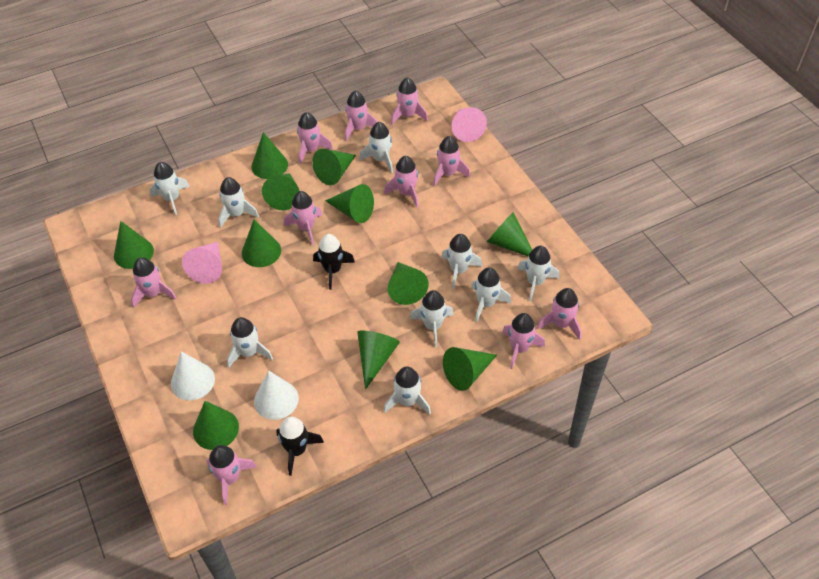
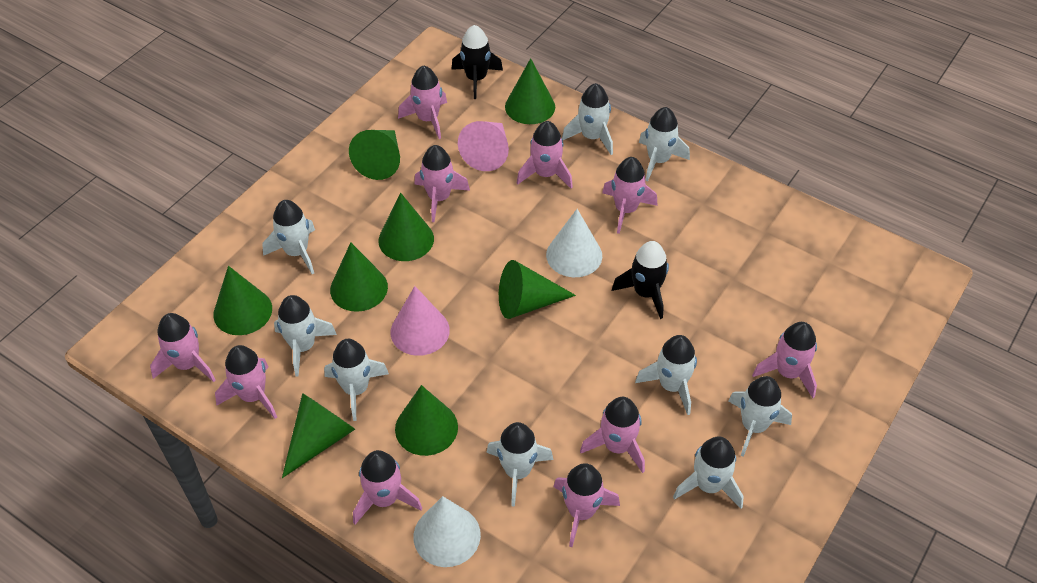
green cone: [114,221,154,269] [193,401,239,450] [242,219,281,267] [251,132,288,179] [262,173,299,210] [312,149,356,185] [325,184,374,223] [357,330,400,390] [387,262,429,305] [443,347,497,391] [487,212,532,256] = 11 -> [213,266,272,335] [282,393,355,478] [330,242,388,312] [349,130,400,180] [378,193,434,261] [395,385,458,456] [499,260,576,319] [505,58,555,124] = 8

